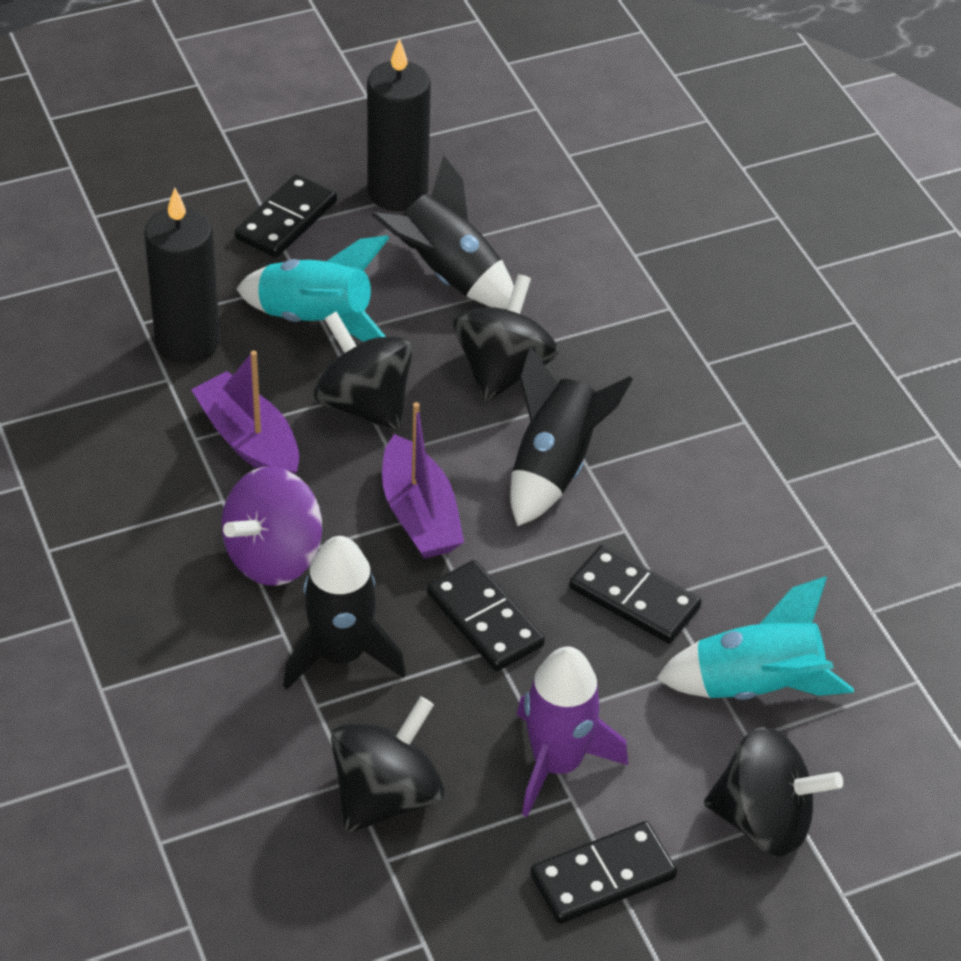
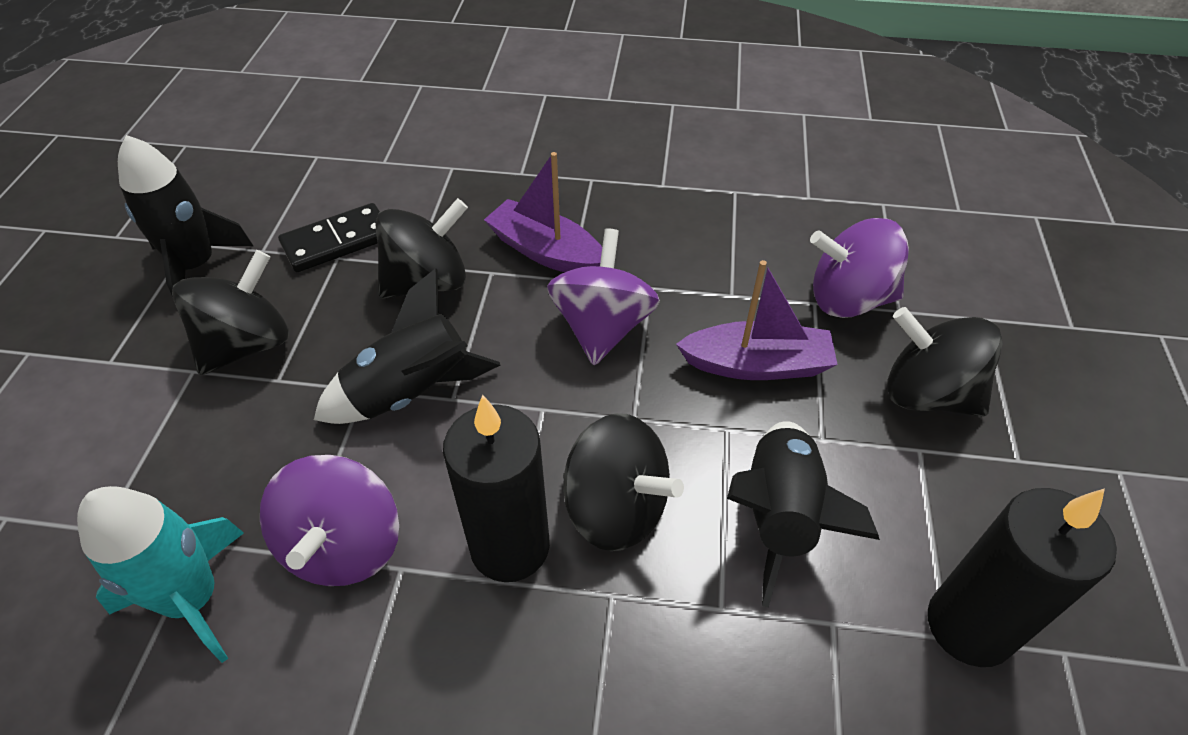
black domino: [235,174,337,258] [427,560,545,671] [530,821,677,924] [569,545,702,643] = 4 -> [278,203,380,272] = 1
purple rocket: [517,646,628,817] = 1 -> none = 0
purple spinning top: [222,467,322,586] = 1 -> [260,455,399,586] [547,228,660,365] [810,218,909,318] = 3
turquoise rocket: [236,235,389,341] [656,576,854,700] = 2 -> [77,486,244,663] = 1

